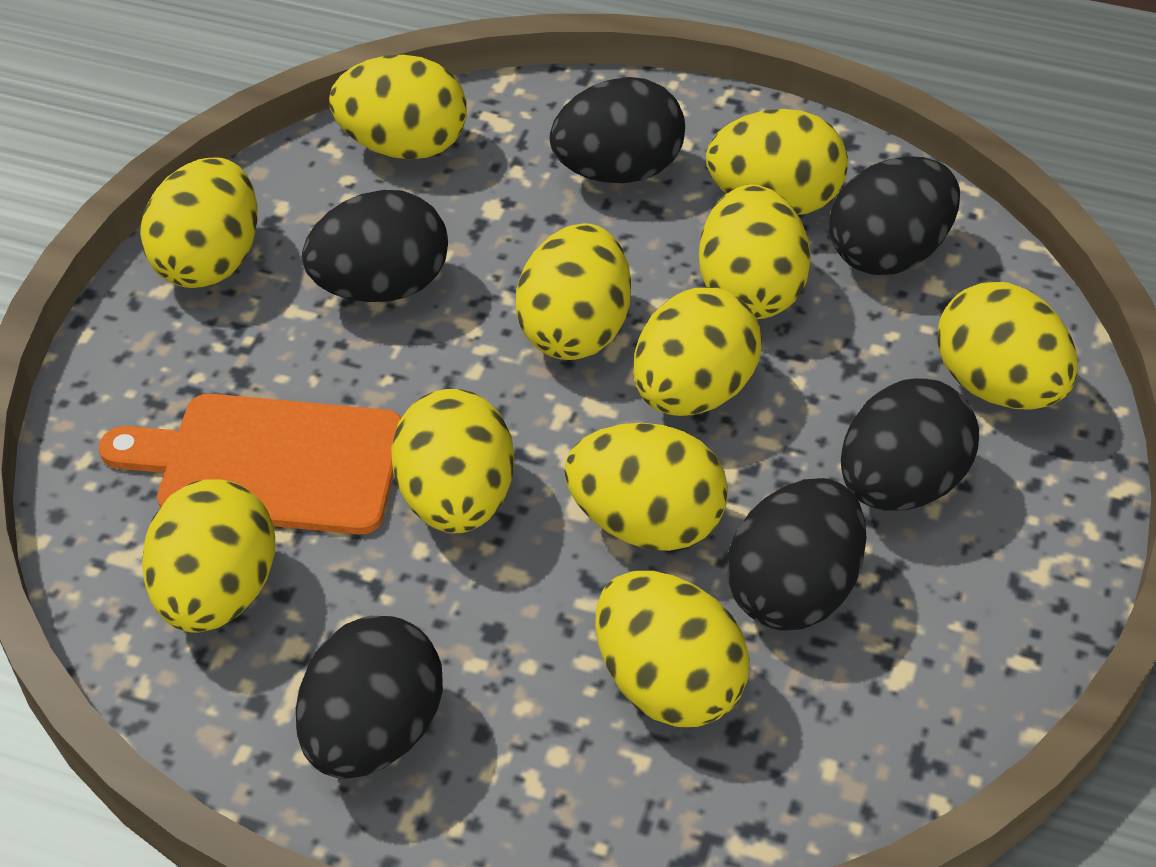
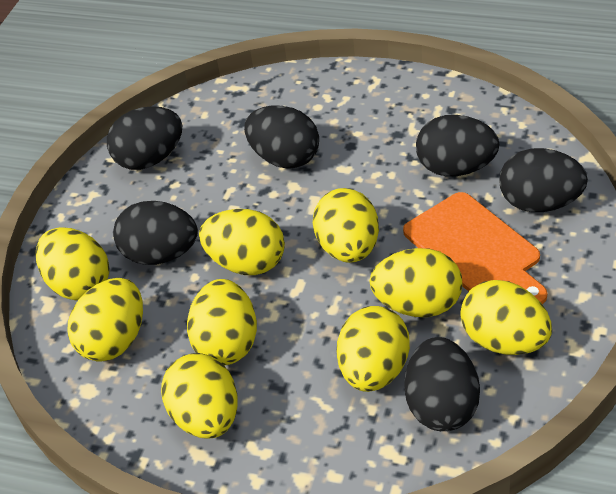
yellow egg: [140,157,258,288] [142,479,275,632] [329,55,467,159] [391,389,514,533] [516,223,631,360] [564,423,728,551] [595,571,749,727] [633,287,762,416] [699,184,811,319] [706,109,848,215] [937,282,1078,410] = 11 -> [36,227,110,300] [67,278,143,362] [161,353,238,439] [187,279,257,365] [199,209,285,275] [313,188,379,263] [337,306,410,392] [369,248,463,317] [460,280,552,355] = 9

